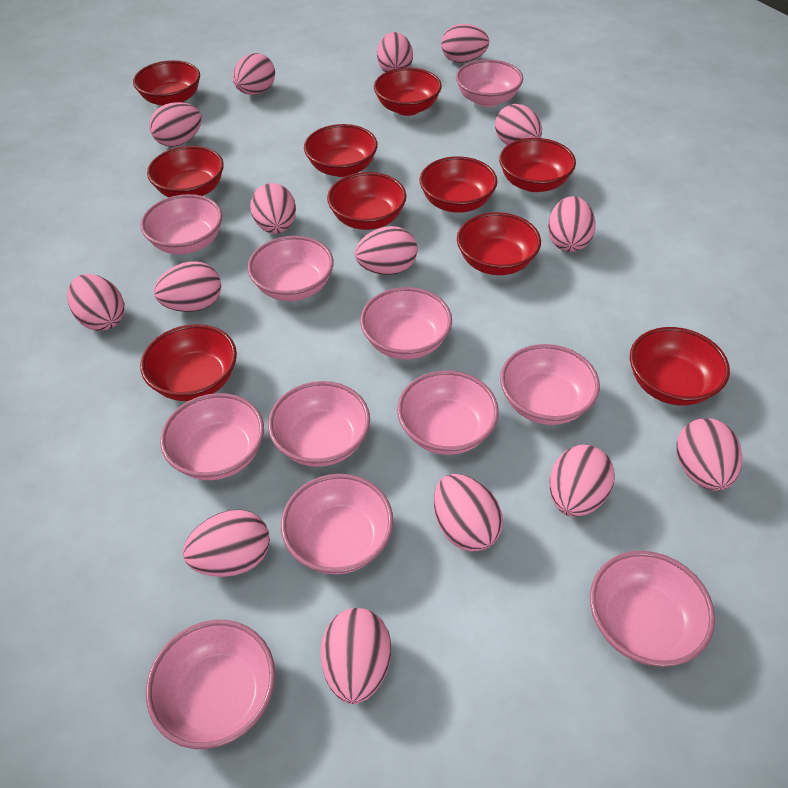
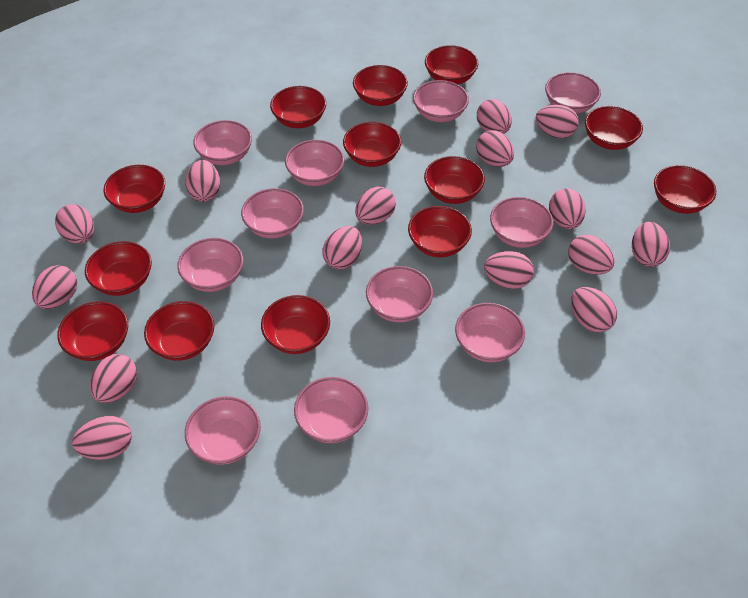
red bowl: [133,60,200,106] [140,324,237,401] [147,146,224,197] [304,124,378,177] [327,172,406,230] [374,68,442,116] [419,156,498,213] [457,212,541,275] [499,138,576,192] [630,327,730,406] = 10 -> [57,301,128,361] [85,241,152,296] [104,165,165,213] [144,301,214,361] [261,295,330,354] [270,86,326,128] [343,122,401,167] [353,65,408,106] [408,206,472,257] [424,156,485,204] [425,45,478,84] [585,106,643,150] [654,165,716,214] = 13

